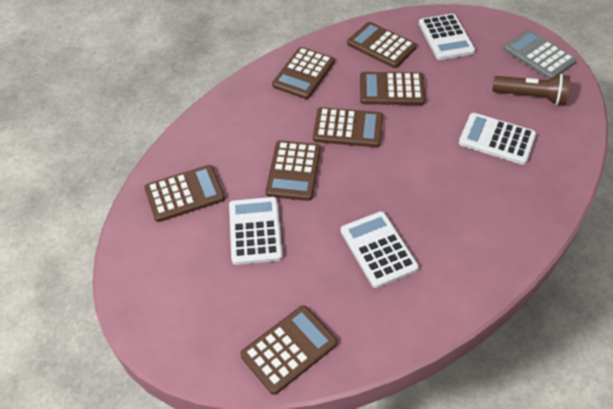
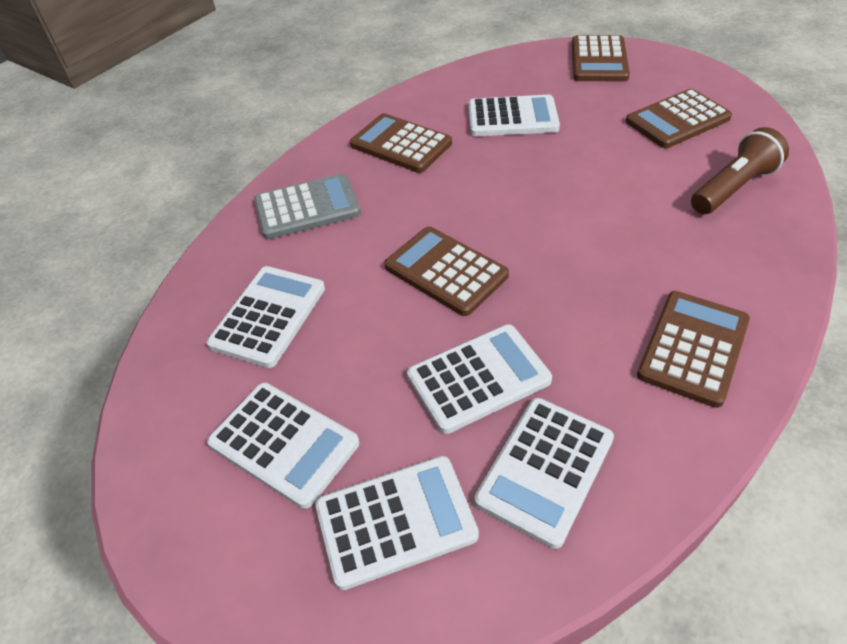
brown calculator: [144,165,225,222] [240,305,337,395] [266,141,321,201] [272,47,335,99] [313,107,383,147] [347,22,417,68] [360,72,426,105] = 7 -> [350,113,452,173] [384,227,509,316] [572,35,630,82] [626,89,732,148] [637,291,750,408] = 5
white calculator: [229,197,283,265] [341,211,419,288] [419,14,475,60] [459,113,536,165] = 4 -> [207,266,325,368] [207,383,359,509] [315,456,479,590] [407,324,552,434] [468,95,560,136] [474,398,614,549] = 6

